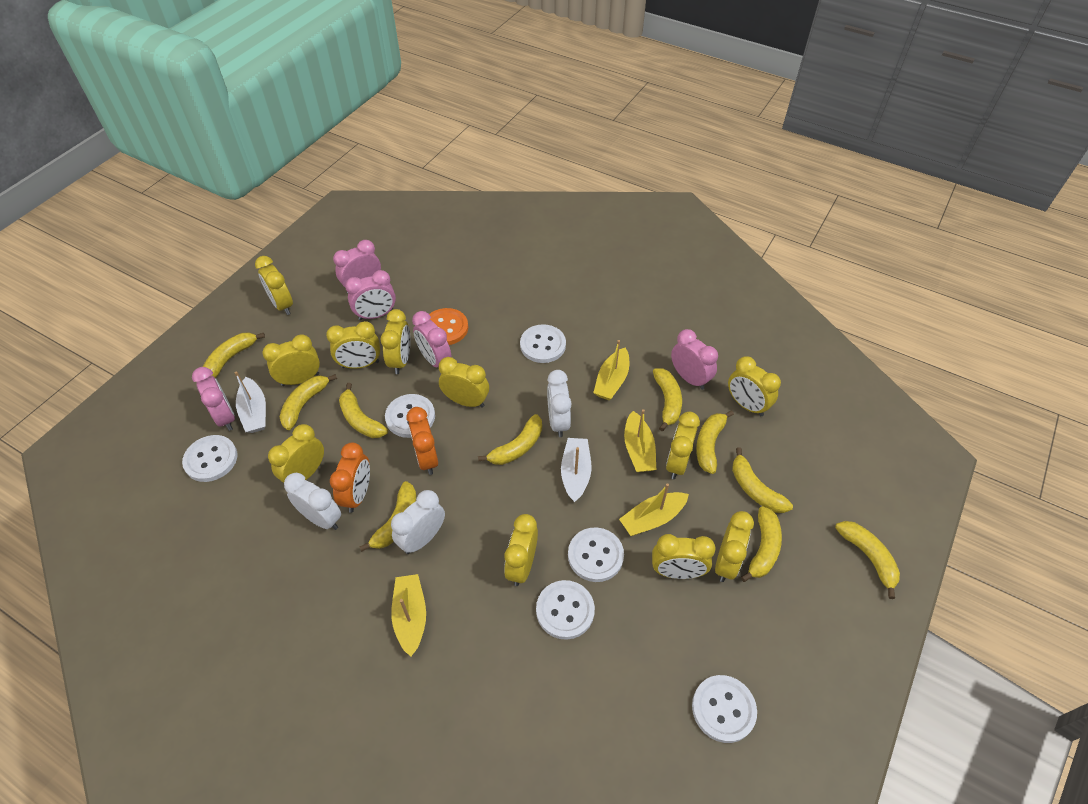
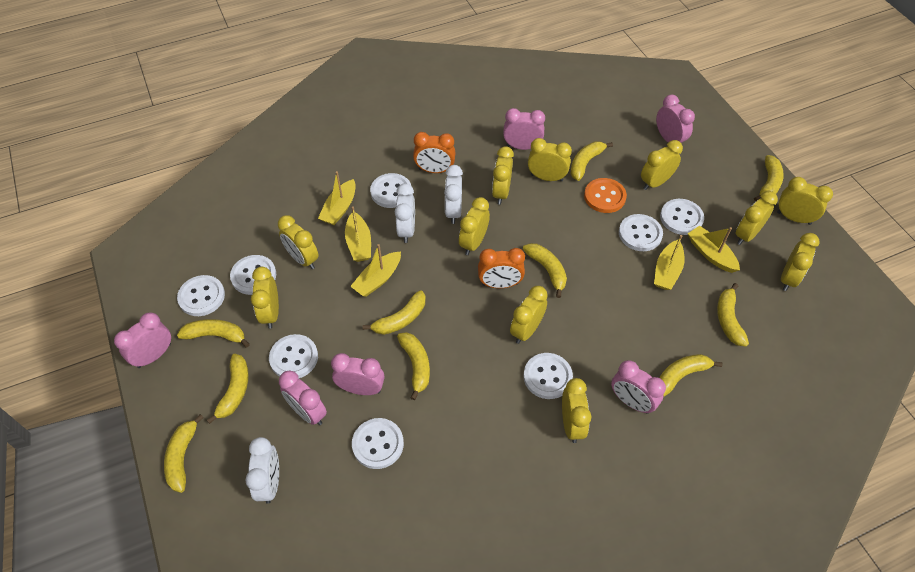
pink clock: [192,367,235,431] [333,240,381,293] [345,270,396,320] [412,311,452,368] [671,329,718,390] = 5 -> [114,312,171,368] [279,370,327,425] [331,353,384,395] [503,108,545,150] [611,360,666,414] [656,94,695,143] = 6
white boat: [235,371,266,433] [561,438,591,502] = 2 -> none = 0
white button: [182,435,238,482] [385,394,435,438] [520,324,566,363] [536,580,595,640] [568,527,624,582] [692,675,757,743] = 6 -> [177,275,225,316] [230,255,276,295] [269,334,318,378] [352,418,404,469] [370,173,411,208] [523,353,573,399] [619,214,663,251] [660,199,704,235] = 8
yellow boat: [391,574,426,656] [593,340,629,400] [619,483,689,536] [624,409,656,472] = 4 -> [318,171,356,225] [345,206,371,262] [350,244,401,297] [654,235,685,290] [688,226,740,273] = 5

